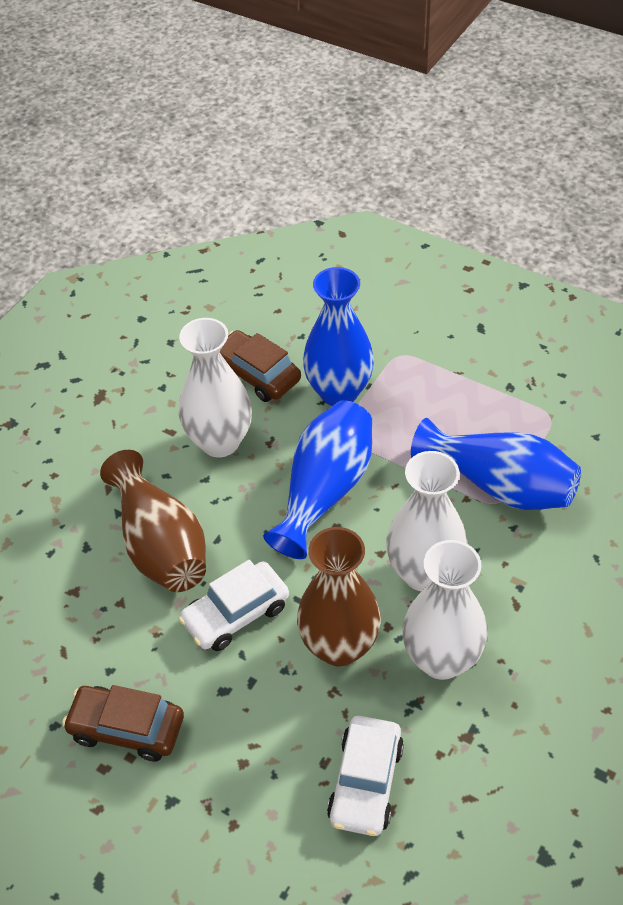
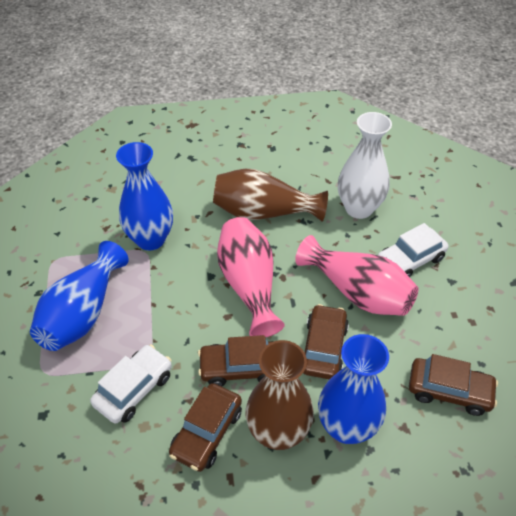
brown car: [62,685,184,762] [220,330,301,402] = 2 -> [169,383,242,472] [198,335,274,387] [303,304,349,379] [409,354,498,416] = 4
pink vase: none = 0 -> [217,217,285,337] [295,235,419,316] = 2
white vase: [179,318,252,457] [386,451,467,591] [402,540,488,680] = 3 -> [338,112,392,219] = 1

